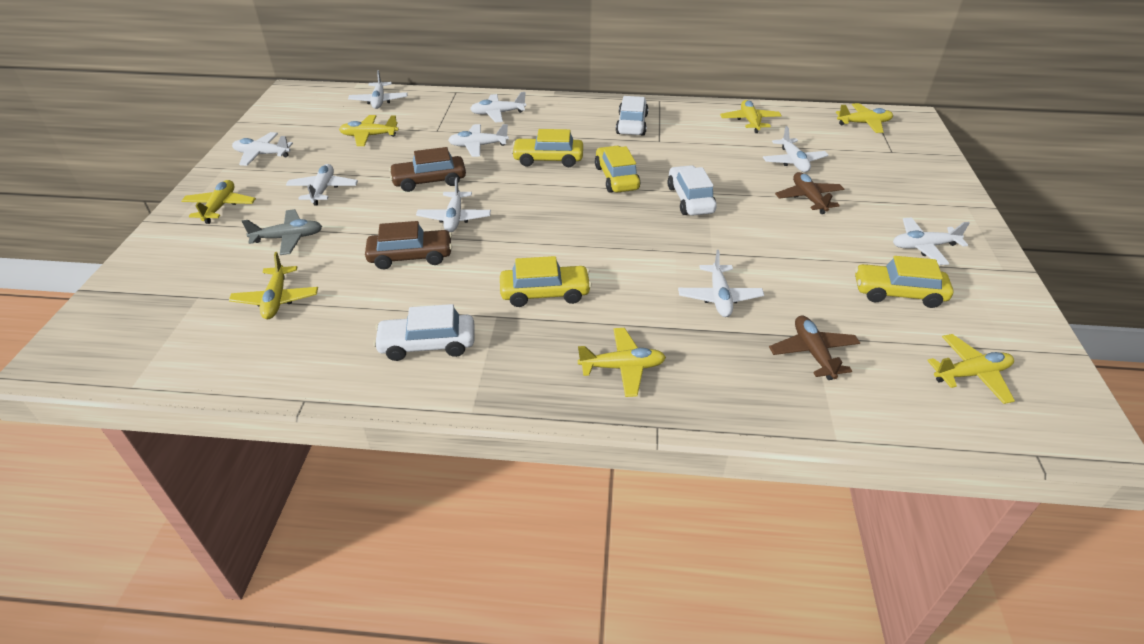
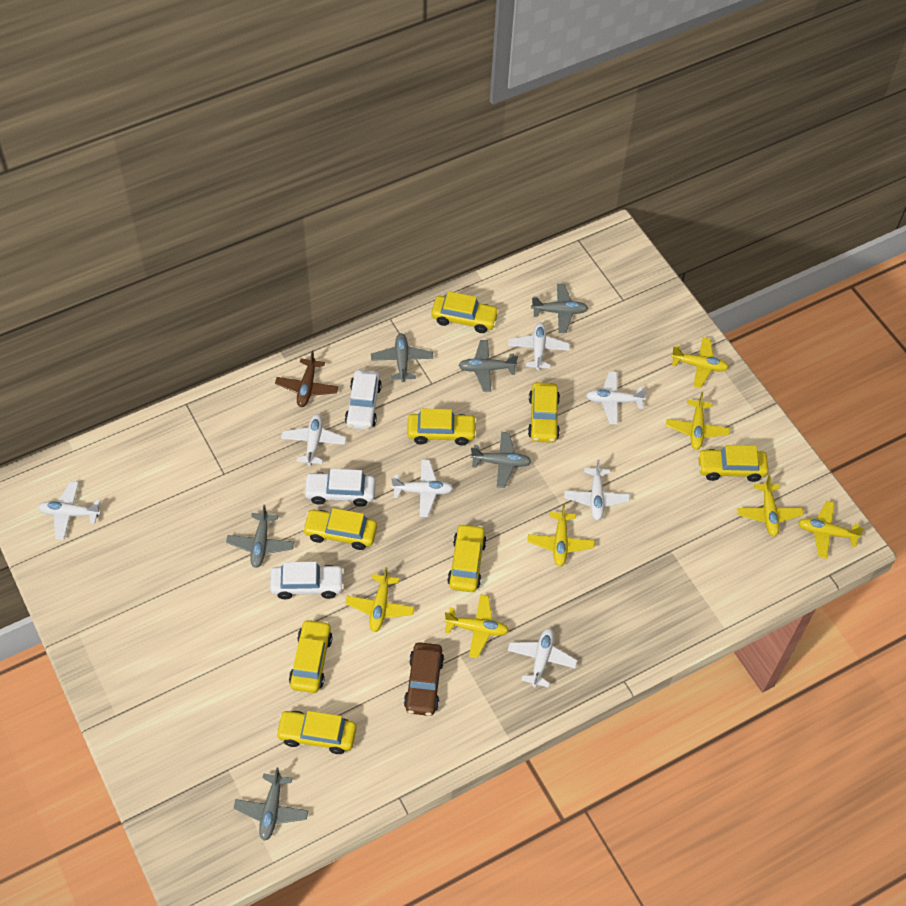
brown car: [365,221,452,269] [389,147,466,192] = 2 -> [404,642,444,716] = 1
brown plane: [769,315,860,380] [775,172,844,214] = 2 -> [275,351,338,407] = 1
grey plane: [242,209,322,255] = 1 -> [226,505,294,568] [233,768,309,841] [371,333,433,382] [458,340,518,392] [470,432,532,488] [531,284,588,333] = 6
white plane: [232,132,293,166] [286,164,358,206] [348,70,408,109] [416,178,491,232] [448,124,509,157] [470,92,526,123] [678,250,764,317] [763,126,829,172] [893,218,970,265] = 9 -> [38,481,101,540] [281,414,346,466] [391,460,453,517] [508,322,570,371] [508,628,578,688] [564,459,630,521] [586,371,647,424] = 7
yellow car: [500,256,592,307] [511,129,583,167] [595,146,641,193] [855,256,953,308] = 4 -> [276,711,356,754] [289,619,333,693] [302,508,377,550] [407,409,477,446] [431,291,499,333] [447,523,487,592] [528,382,560,443] [698,445,768,482] = 8

